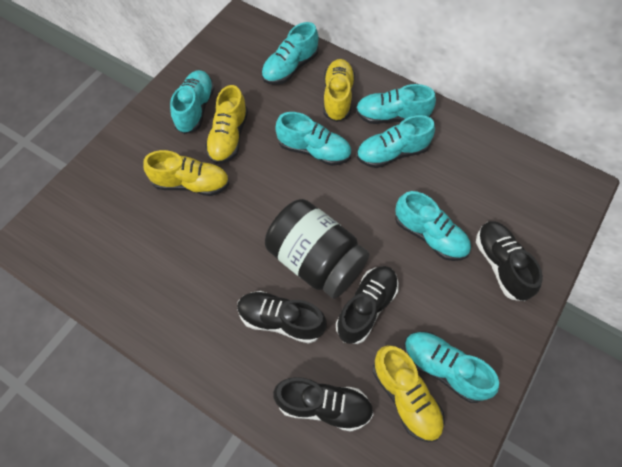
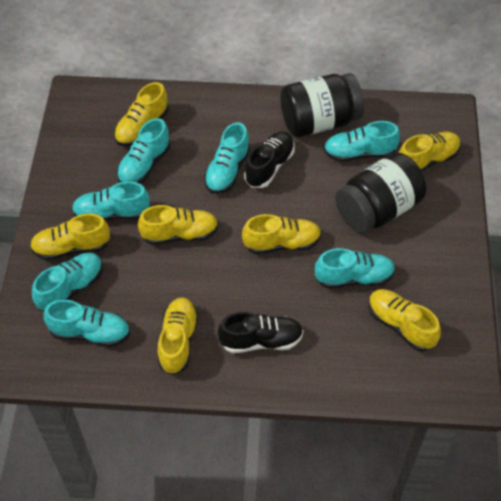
black jar: [265,199,370,299] = 1 -> [280,73,364,137] [335,152,426,233] = 2
black shoe: [237,291,327,344] [273,377,374,432] [336,266,399,344] [476,221,543,301] = 4 -> [218,312,303,353] [244,131,295,188] = 2
yellow shoe: [143,150,229,196] [205,85,248,164] [323,59,355,122] [373,345,445,442] = 4 -> [30,214,110,260] [114,82,169,146] [138,205,219,245] [158,297,199,375] [242,214,322,254] [368,289,441,351] [398,132,461,172] = 7

